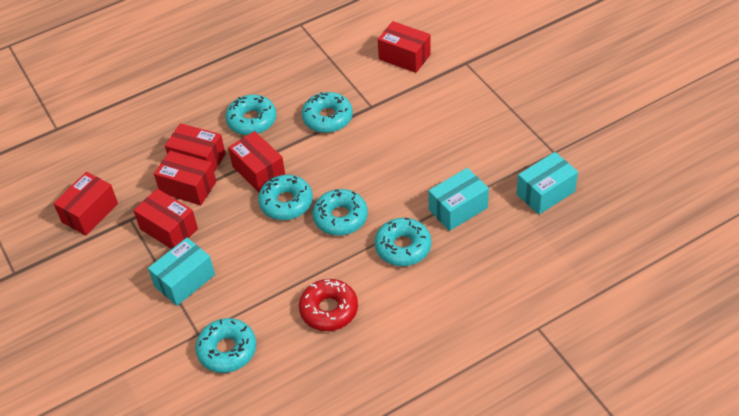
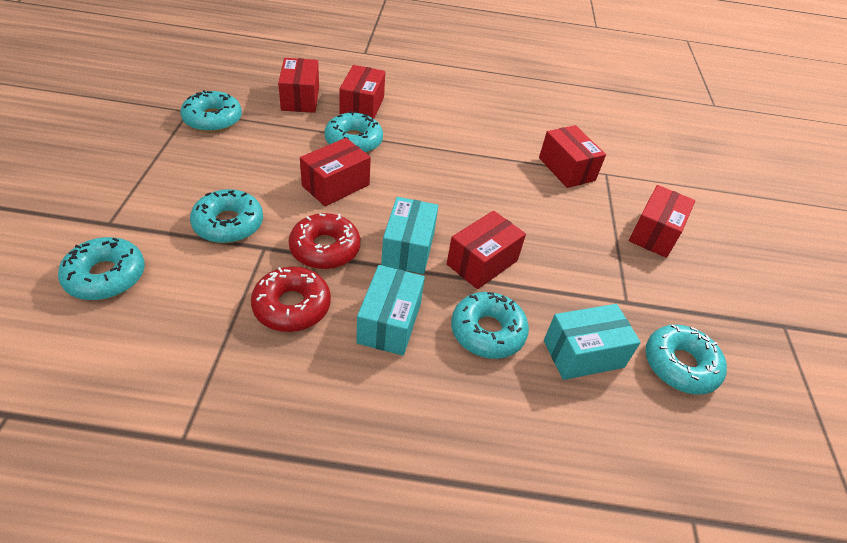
red donut: [299,279,358,331] = 1 -> [251,267,331,332] [289,213,360,269] = 2

